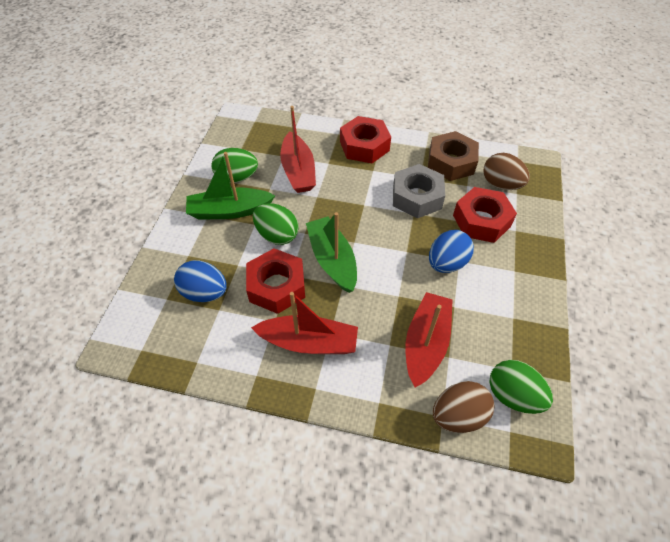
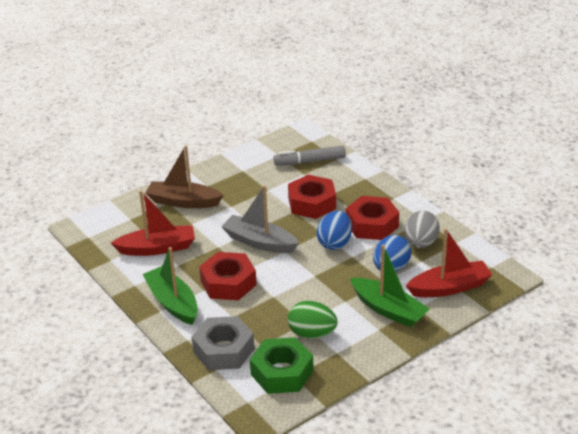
brown boat: none = 0 -> [145,145,224,208] = 1
brown egg: [433,381,494,433] [483,153,530,190] = 2 -> none = 0
brown nut: [428,131,479,181] = 1 -> none = 0
green egg: [212,148,258,183] [253,203,299,245] [490,360,553,414] = 3 -> [288,301,338,339] = 1
green nut: none = 0 -> [250,337,313,394] = 1
grey boat: none = 0 -> [221,185,299,253] = 1
grey egg: none = 0 -> [405,211,440,248] = 1
grey marker: none = 0 -> [273,146,346,166] = 1
red boat: [251,292,358,354] [280,106,316,193] [405,292,453,388] = 3 -> [111,190,195,256] [406,229,493,297] = 2

